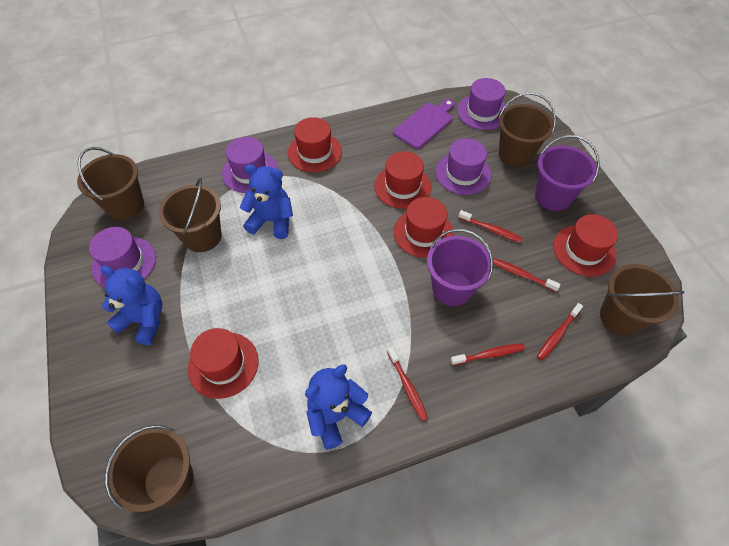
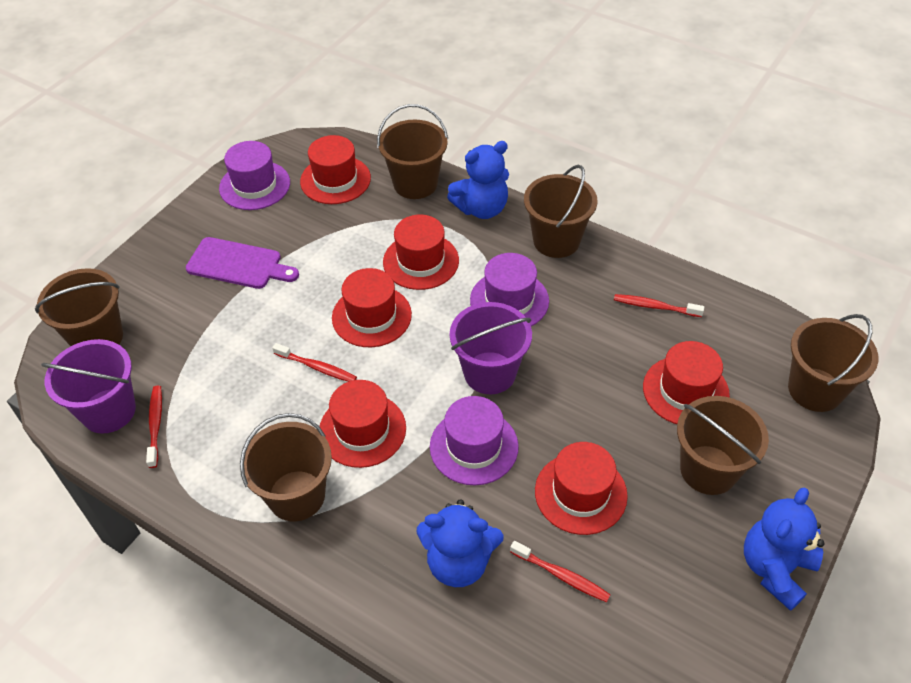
brown bucket: [77,147,144,220] [105,425,194,512] [159,178,222,252] [499,92,556,167] [600,264,684,336] = 5 -> [35,268,123,346] [240,413,332,521] [377,104,448,199] [524,165,598,258] [677,396,769,495] [788,314,878,412] = 6
purple hat: [89,227,156,287] [222,137,278,193] [435,138,491,195] [457,78,507,130] = 4 -> [219,141,290,210] [430,396,519,485] [470,253,549,326] = 3
red hat: [188,328,259,399] [288,117,342,172] [374,151,431,209] [394,197,454,258] [553,214,618,277] = 5 -> [300,135,371,204] [319,380,406,468] [332,268,412,347] [383,215,459,290] [535,442,628,535] [643,341,730,424] = 6
red toothbrush: [387,347,428,422] [450,343,525,366] [458,210,523,243] [493,258,561,292] [537,303,583,360] = 5 -> [146,385,162,468] [272,343,357,382] [510,541,611,602] [614,294,704,317] = 4

